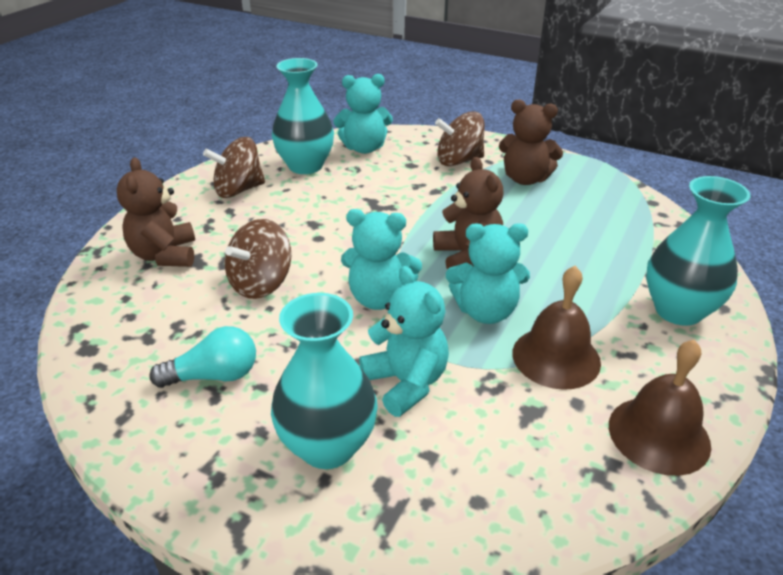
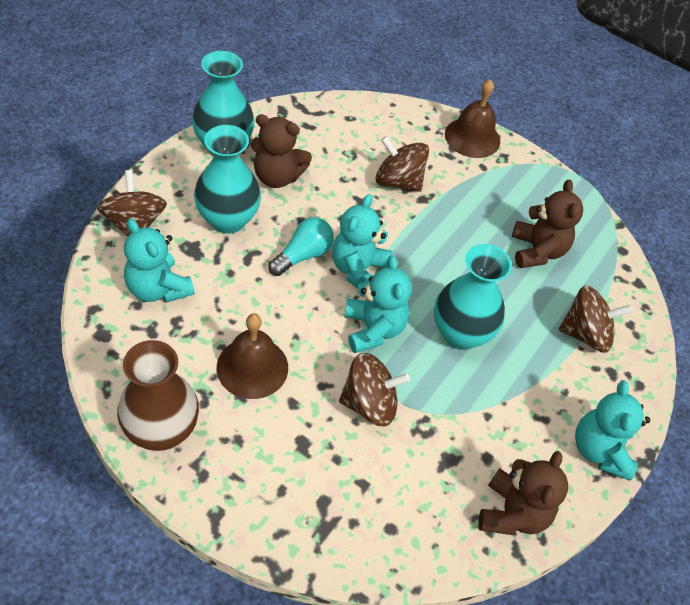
brown spinning top: [203,137,265,198] [225,219,291,299] [435,111,485,166] = 3 -> [97,170,167,237] [339,353,410,427] [376,136,429,192] [559,285,633,353] = 4
brown vase: none = 0 -> [117,340,199,451] = 1

